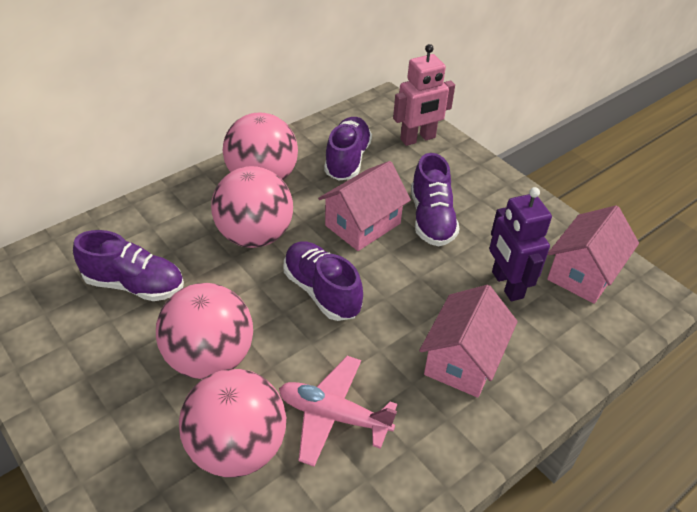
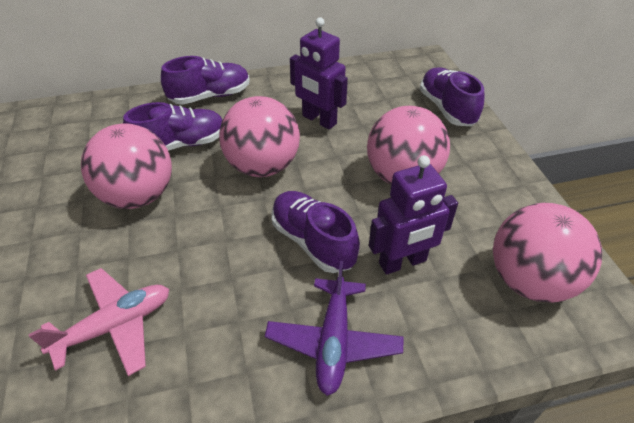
pink house: [318,161,411,251] [419,285,518,398] [547,205,639,304] = 3 -> none = 0
pink robot: [393,44,455,146] = 1 -> none = 0
purple plane: none = 0 -> [265,261,403,396] = 1
purple robot: [489,187,552,301] = 1 -> [290,18,348,129] [369,155,458,275] = 2

